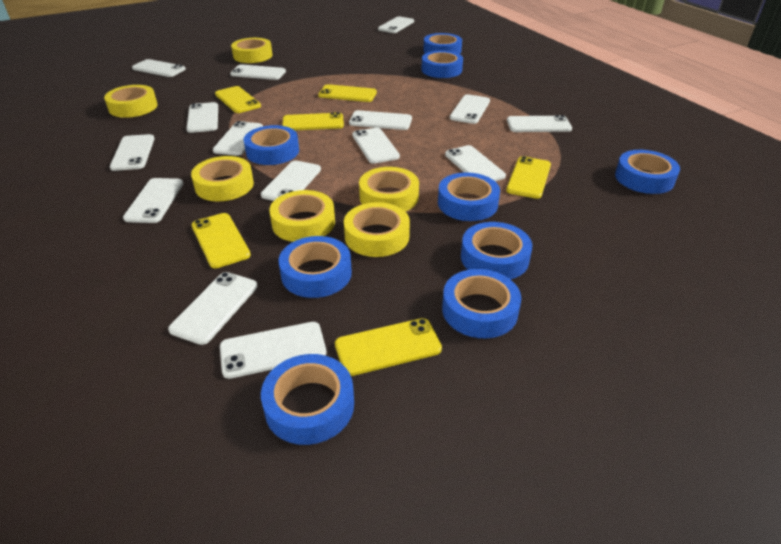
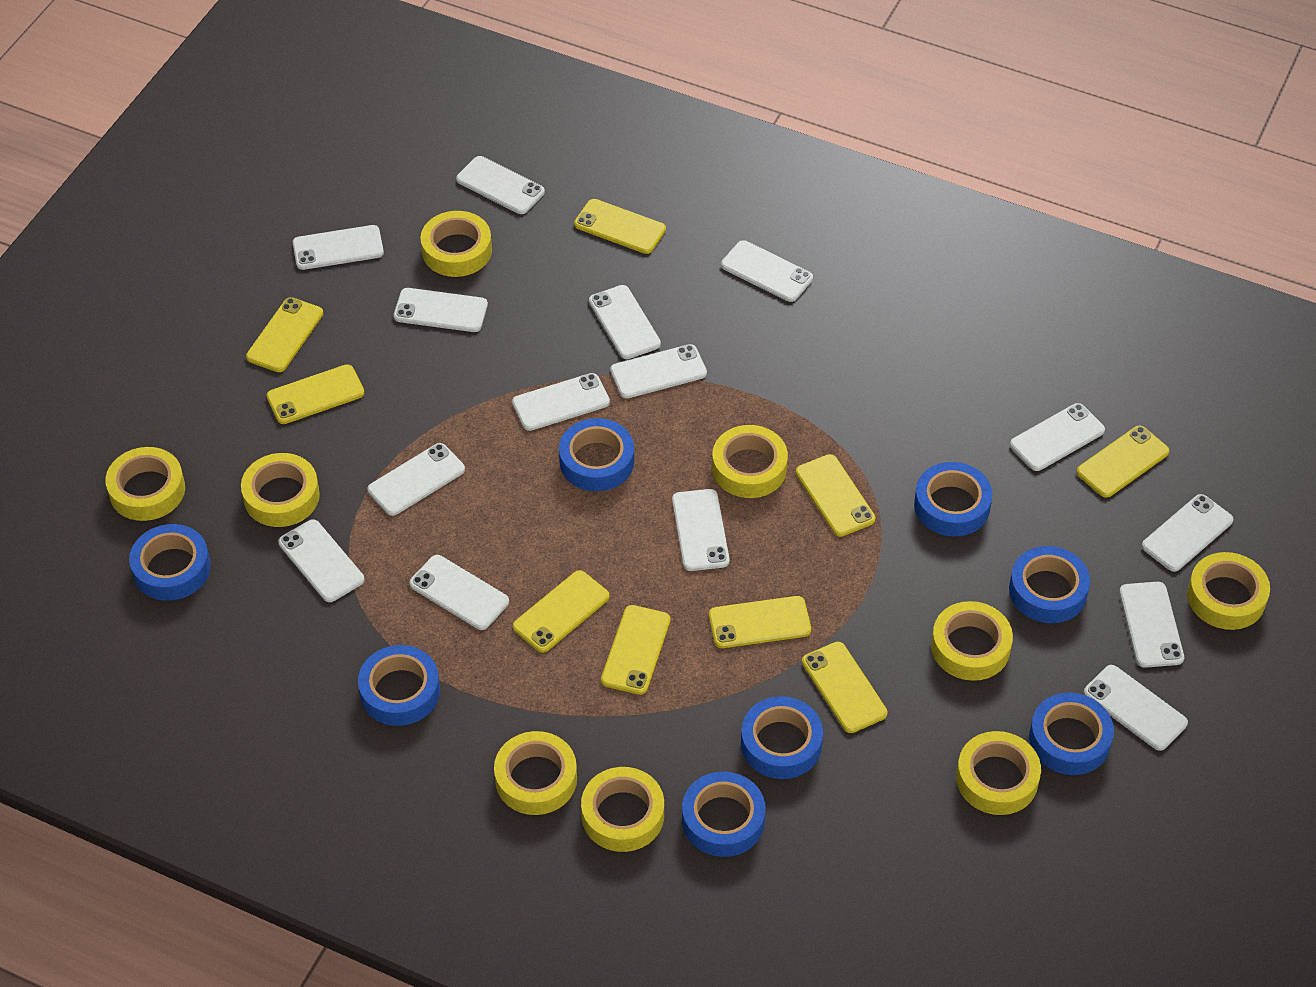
blue tape: [243,125,299,165] [261,354,354,445] [279,236,352,298] [421,51,463,78] [423,33,462,54] [438,172,500,221] [442,269,521,338] [461,222,532,279] [615,150,680,194] = 9 -> [129,524,211,601] [358,645,440,726] [559,418,634,491] [682,772,766,857] [741,696,823,779] [914,462,992,537] [1009,546,1090,623] [1029,693,1114,775] = 8
yellow phone: [191,213,251,268] [215,86,261,113] [282,112,344,130] [318,84,377,102] [335,318,442,376] [506,156,551,199] = 6 -> [246,297,323,372] [267,364,364,424] [513,570,610,653] [574,199,666,254] [601,605,670,695] [709,596,811,648] [796,454,875,537] [802,642,888,733] [1077,426,1169,498] = 9
yellow tape: [104,85,158,118] [191,156,254,201] [231,38,273,63] [270,190,335,242] [344,202,410,257] [359,167,419,211] = 6 -> [105,447,185,521] [241,453,320,527] [420,211,492,277] [494,731,577,815] [581,767,664,852] [712,425,788,498] [931,601,1013,681] [956,731,1041,815] [1187,552,1270,630] = 9

